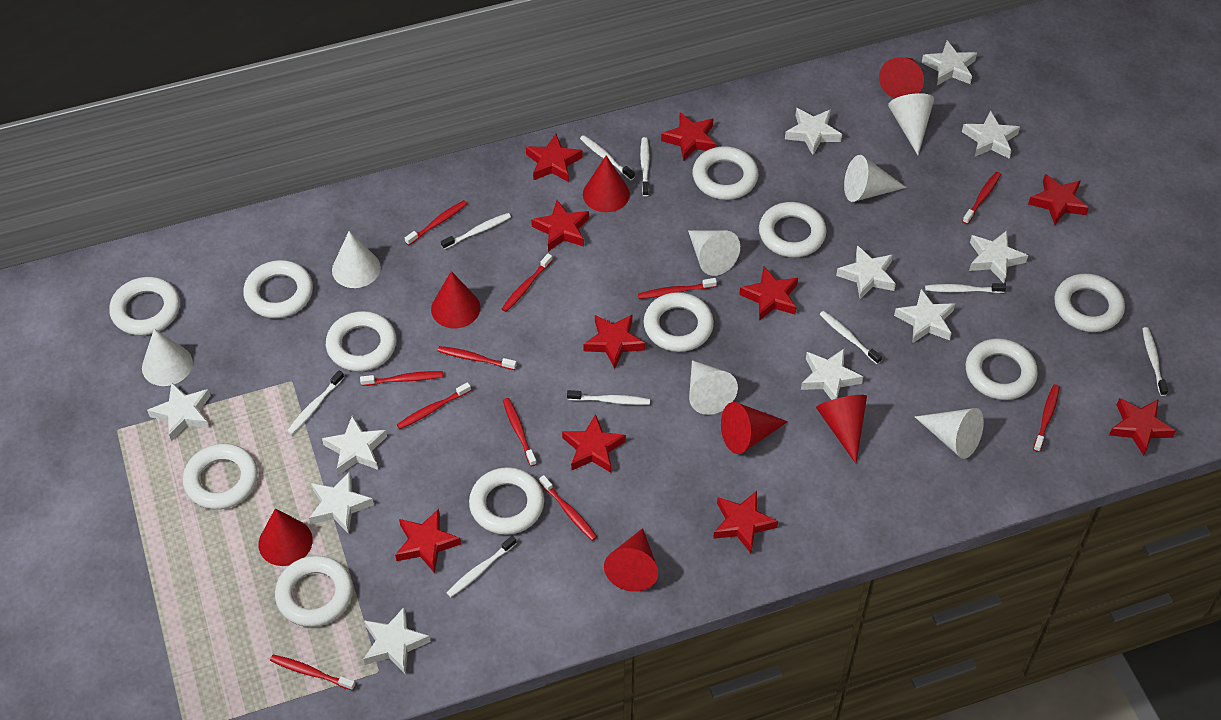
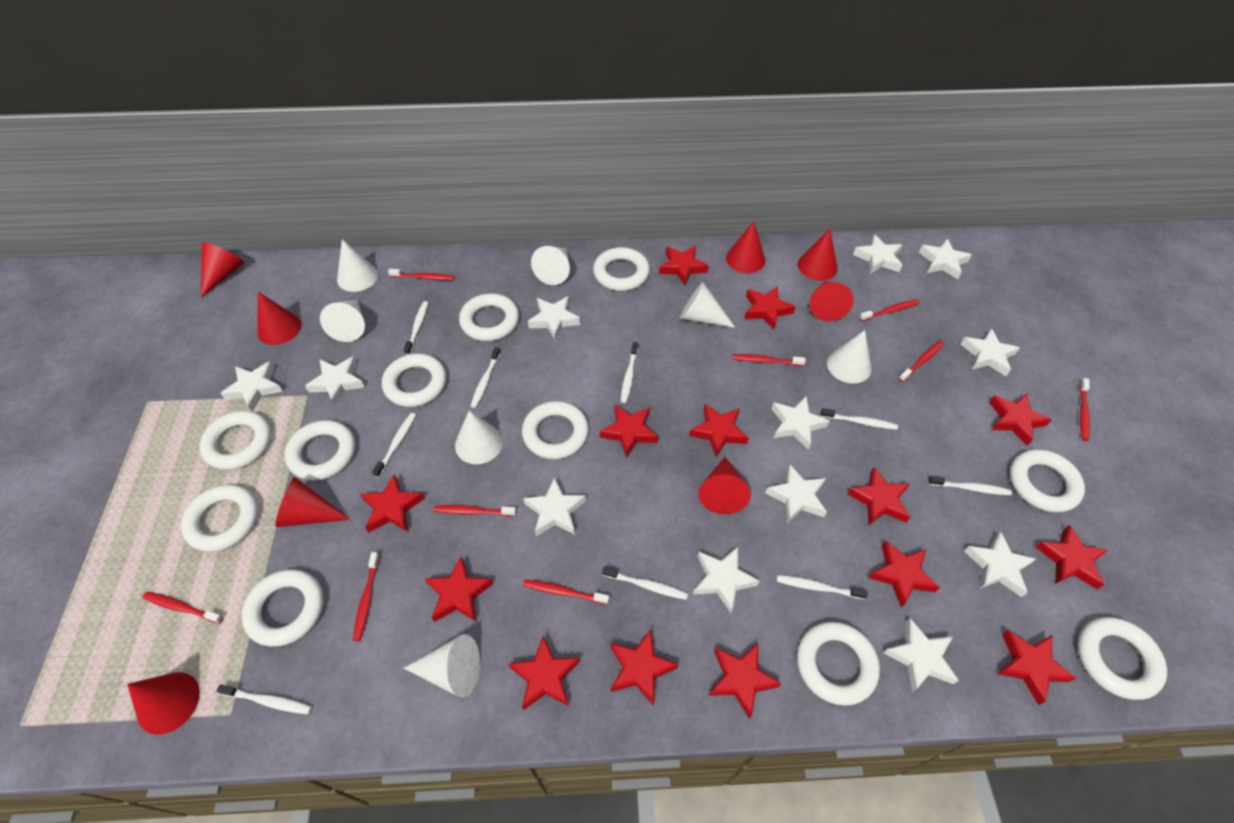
red cone: [258,508,313,566] [431,271,480,328] [583,156,630,212] [604,528,658,592] [721,402,788,454] [816,395,867,464] [879,57,924,99] = 7 -> [127,672,200,735] [201,242,244,298] [257,292,301,345] [275,477,350,527] [698,457,751,514] [726,221,766,273] [798,228,838,281] [809,281,853,322] = 8
red star: [395,509,461,573] [526,134,583,182] [531,200,589,251] [562,414,626,473] [583,315,645,369] [661,112,716,161] [713,491,778,553] [739,267,798,321] [1028,174,1089,225] [1109,398,1176,456] = 10 -> [360,474,425,532] [425,557,493,622] [508,636,580,710] [600,405,658,458] [610,630,678,706] [659,246,709,285] [689,404,749,457] [709,643,781,719] [744,286,796,330] [847,467,910,525] [868,540,940,607] [989,394,1052,446] [997,630,1077,705] [1035,525,1108,589] = 14
red toothbrush: [270,655,356,691] [360,371,443,386] [397,382,471,429] [405,200,467,245] [438,346,517,370] [502,254,553,312] [503,398,537,466] [539,475,597,541] [638,278,717,299] [962,172,1001,224] [1033,384,1060,452] = 11 -> [142,592,223,624] [353,552,380,641] [388,269,455,280] [434,505,516,516] [523,579,609,604] [732,354,805,366] [859,299,920,321] [899,341,944,382] [1080,378,1090,441] = 9
white star: [147,383,211,442] [309,472,374,534] [322,415,387,475] [364,606,431,675] [785,108,842,155] [801,349,863,400] [836,245,896,299] [894,289,955,344] [922,40,977,85] [962,110,1020,159] [969,231,1028,283] = 11 -> [220,361,283,412] [305,356,365,406] [523,477,586,536] [528,296,581,341] [693,547,760,613] [765,464,827,523] [772,396,830,449] [853,234,902,274] [883,618,959,692] [919,238,972,279] [961,328,1020,376] [964,531,1036,597] = 12

